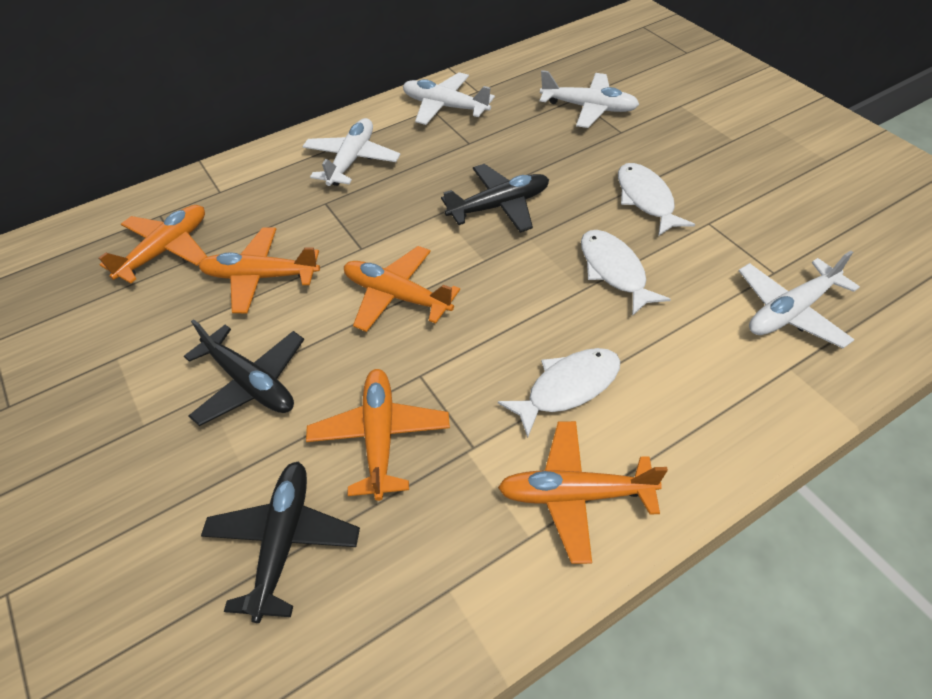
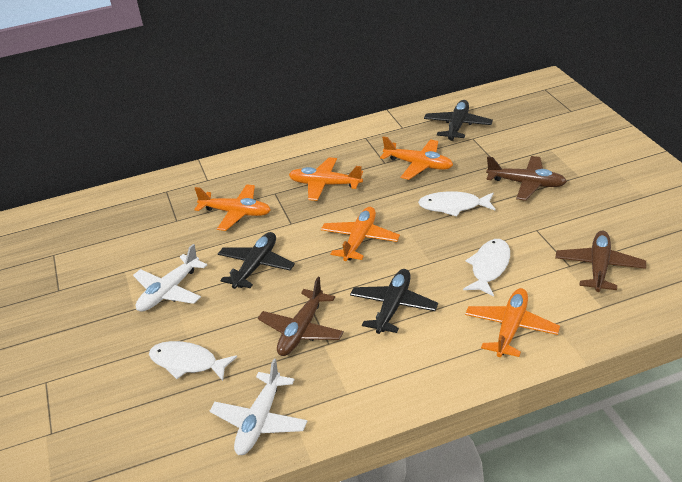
brown plane: none = 0 -> [258,277,344,356] [486,156,567,201] [555,231,646,292] = 3
white plane: [302,118,400,186] [403,72,495,125] [539,70,640,128] [739,250,860,348] = 4 -> [133,244,207,312] [210,359,307,455] = 2

